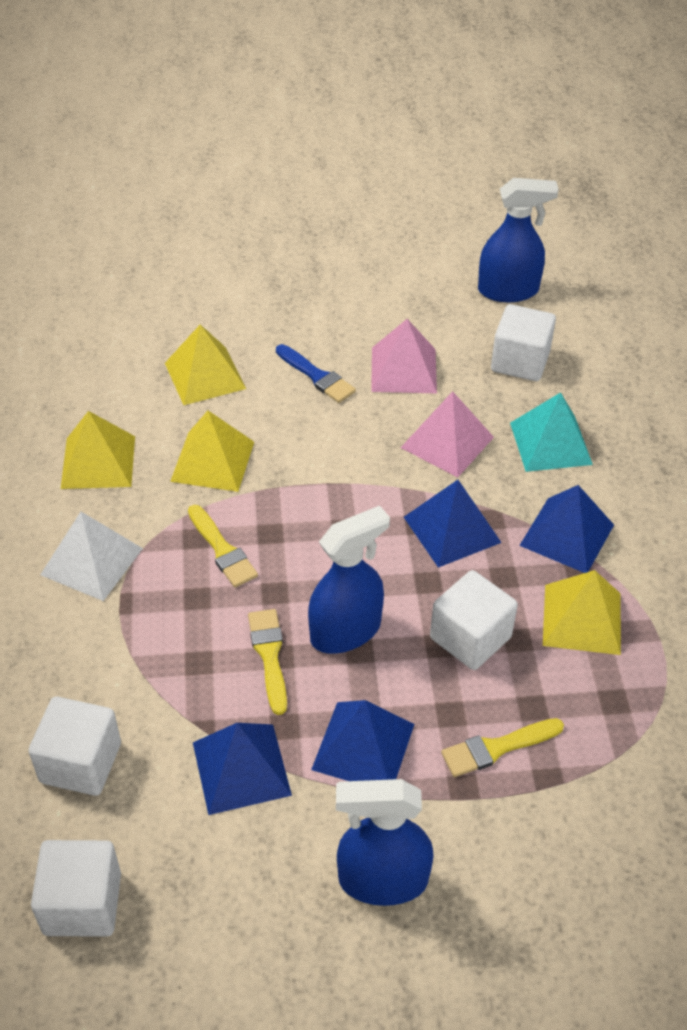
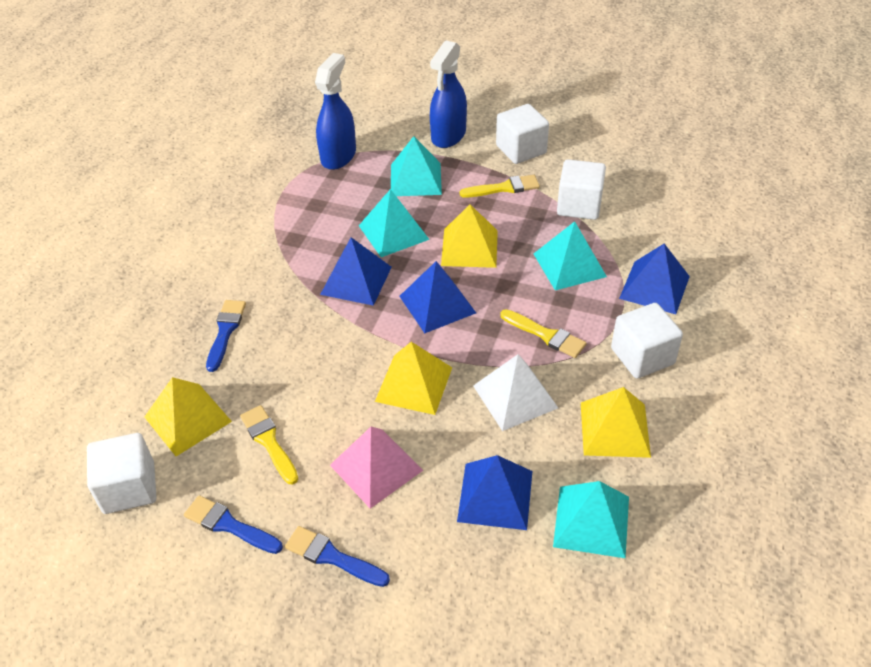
blue brush: [276,344,356,403] = 1 -> [184,495,283,554] [206,300,246,372] [285,526,390,587] = 3
blue spray bottle: [308,505,390,654] [336,779,434,906] [478,178,559,302] = 3 -> [315,53,356,170] [430,41,467,148] = 2
pink pyramid: [371,319,437,393] [400,391,494,477] = 2 -> [330,427,423,509] = 1
turquoise pyramid: [510,392,593,472] = 1 -> [359,189,430,257] [391,136,442,196] [534,221,607,290] [553,481,629,558] = 4

